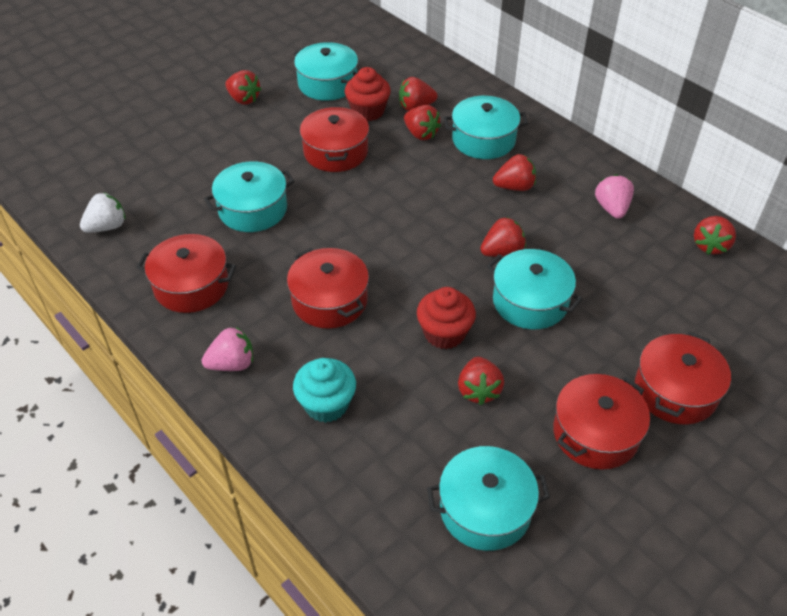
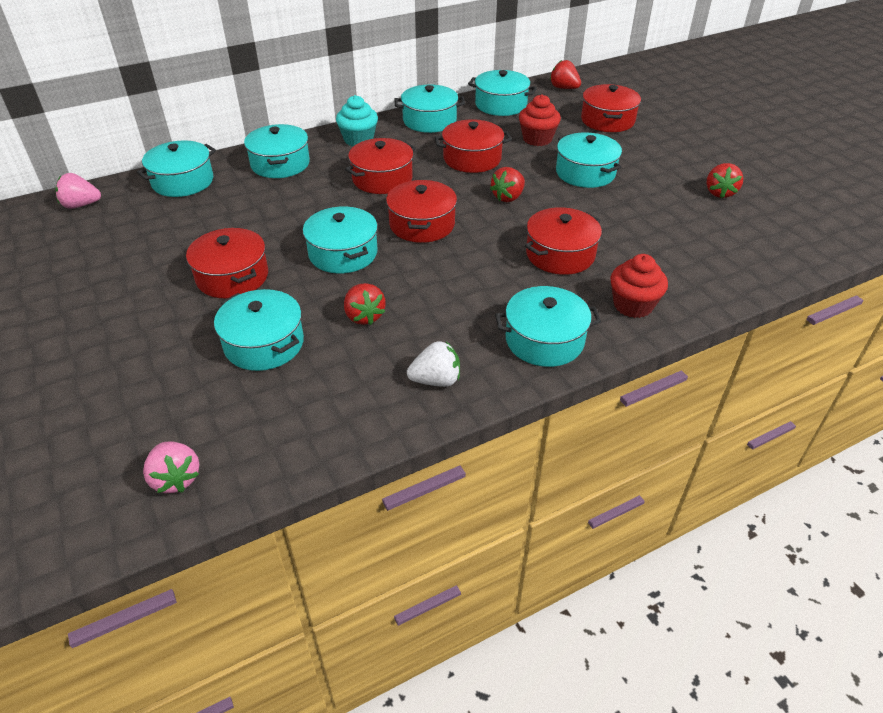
red pot: [137,234,236,313] [287,248,369,329] [300,106,369,172] [553,374,650,469] [635,332,731,424] = 5 -> [186,228,268,298] [345,138,416,194] [386,180,457,243] [434,119,512,173] [525,207,602,275] [581,84,641,132] = 6
red strawberry: [225,70,261,105] [399,77,438,111] [404,105,441,140] [458,357,504,405] [480,217,526,257] [493,154,536,191] [694,216,736,255] = 7 -> [344,283,385,325] [490,167,525,202] [550,60,581,89] [706,163,743,198] = 4
turquoise pot: [204,161,295,232] [293,42,358,101] [427,446,550,551] [444,96,528,159] [487,249,582,329] = 5 -> [137,140,216,197] [214,289,304,371] [244,124,310,178] [303,206,378,273] [395,85,465,133] [468,70,537,116] [495,286,601,367] [556,132,622,188] = 8

